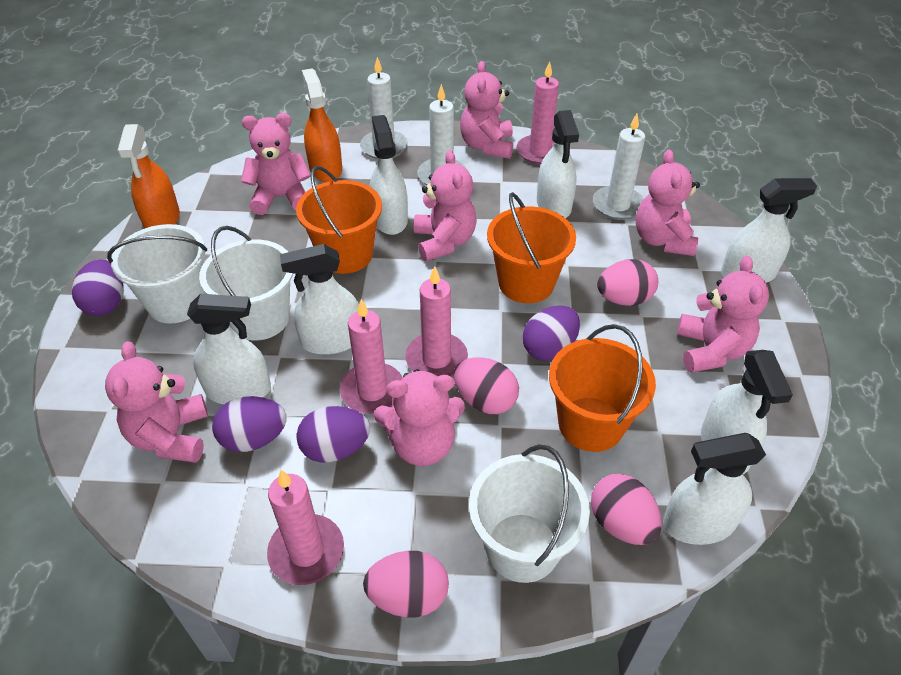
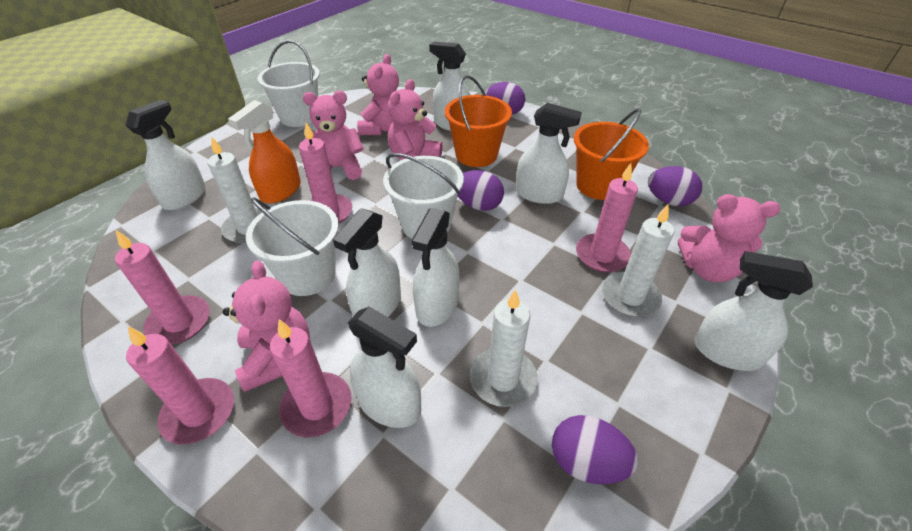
orange bucket: [296,166,382,274] [487,192,576,303] [549,324,656,452] = 3 -> [445,75,512,167] [574,108,649,200] = 2
orange spray bottle: [117,124,180,229] [302,68,342,182] = 2 -> [228,100,301,204] = 1
pink candle: [267,470,344,585] [340,299,403,414] [405,266,468,377] [517,61,559,165] = 4 -> [115,230,210,344] [126,326,234,445] [270,319,351,438] [299,123,352,223] [576,163,638,273] = 5
pink egg: [363,551,449,617] [454,357,519,414] [591,474,662,545] [597,259,658,306] = 4 -> none = 0
pink teddy bear: [105,341,208,463] [241,113,311,215] [374,369,465,466] [414,150,477,261] [460,61,513,159] [636,149,700,256] [677,256,769,373] = 7 -> [223,260,310,392] [303,91,364,180] [357,54,399,135] [388,79,442,160] [678,194,780,282] = 5

